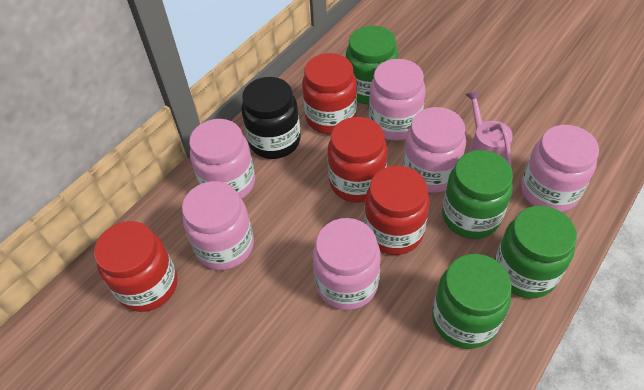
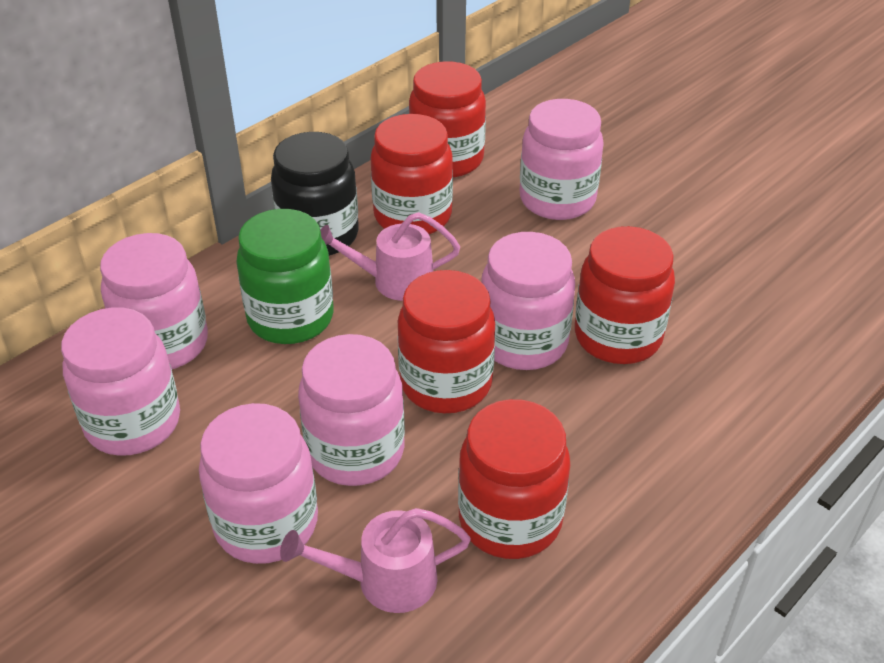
green jar: [346,26,398,105] [432,254,512,349] [442,150,513,239] [495,206,577,299] = 4 -> [236,209,334,344] = 1
pink watering can: [465,90,513,166] = 1 -> [280,508,471,613] [320,212,460,301] = 2
red jar: [94,221,178,312] [302,53,357,134] [328,117,387,203] [364,166,430,255] = 4 -> [370,114,453,234] [397,270,495,413] [409,61,486,178] [458,399,570,559] [575,226,675,364] = 5

